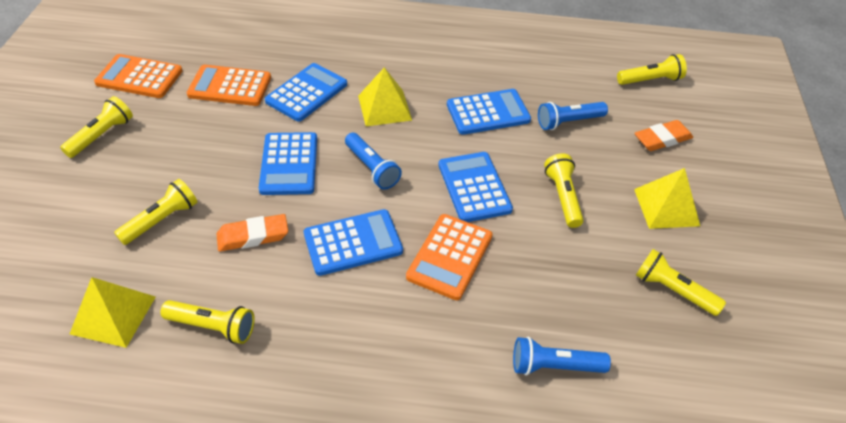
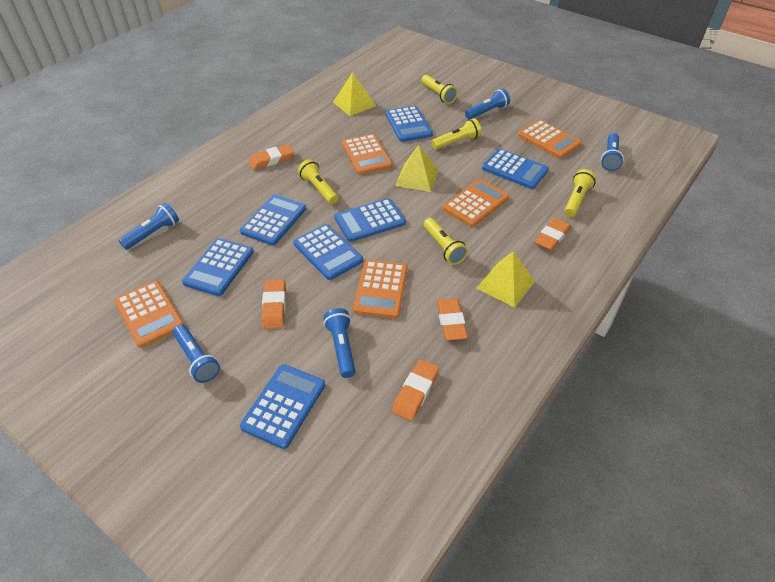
blue calculator: [259,132,317,195] [265,63,347,122] [304,209,403,276] [438,152,513,222] [447,89,531,135] = 5 -> [182,238,254,296] [240,194,306,246] [240,364,325,449] [293,224,363,280] [334,198,406,242] [385,106,433,142] [482,149,549,189] = 7
blue flashlight: [345,133,402,190] [513,337,611,376] [538,102,608,130] = 3 -> [119,203,179,250] [173,325,220,383] [323,308,356,378] [465,88,510,119] [601,133,624,171] = 5
orange calculator: [94,54,183,98] [186,65,271,106] [406,214,493,300] = 3 -> [114,281,184,348] [342,134,392,175] [353,260,407,318] [443,179,509,227] [518,120,581,158] = 5
orange eraser: [217,214,288,252] [635,120,693,151] = 2 -> [248,144,294,170] [261,279,286,329] [392,359,439,421] [437,298,468,340] [534,218,571,251] = 5
yellow flashlight: [60,96,133,158] [114,179,197,245] [160,300,255,344] [544,153,584,228] [617,54,687,85] [636,249,726,316] = 6 -> [298,159,338,204] [421,75,458,104] [424,218,468,265] [431,118,481,150] [564,169,596,217] = 5

